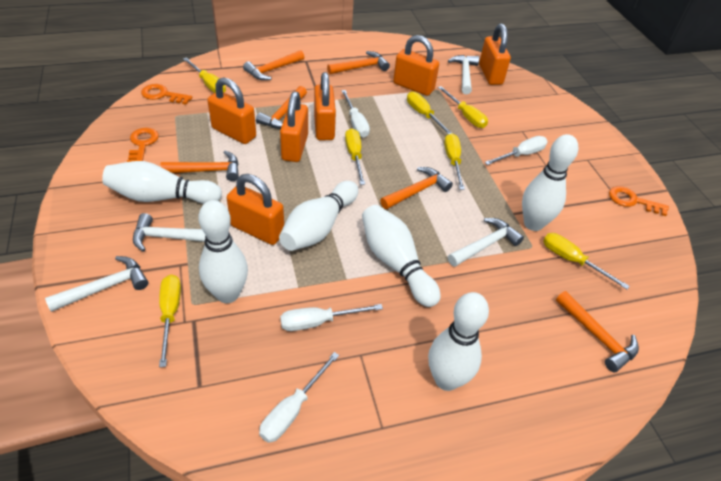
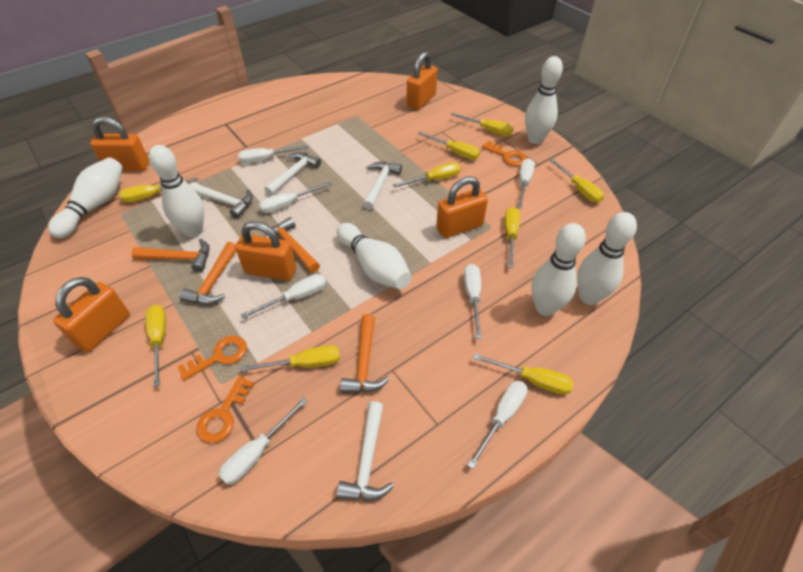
orange hammer: [160,151,239,181] [243,50,304,80] [256,86,307,129] [327,51,390,75] [380,167,453,209] [556,291,639,372] = 6 -> [131,239,210,272] [179,242,236,304] [264,217,320,273] [340,314,390,393] = 4
orange padlock: [207,77,256,144] [227,174,284,245] [280,91,308,162] [314,72,336,140] [393,35,439,96] [479,24,511,85] = 6 -> [53,277,130,352] [90,117,149,171] [235,221,296,281] [407,51,437,110] [436,176,488,238] = 5
white screwdriver: [259,352,339,443] [280,304,383,331] [341,90,370,138] [485,136,548,165] = 4 -> [219,397,308,485] [238,145,309,164] [241,274,326,319] [259,182,332,213] [464,264,482,339] [467,381,528,469] [517,158,535,209] = 7
yellow screwdriver: [159,275,181,367] [183,57,226,93] [345,128,365,185] [407,91,453,134] [438,86,488,128] [444,133,465,190] [543,233,630,289] = 7 -> [119,178,198,203] [146,305,166,387] [240,345,340,372] [393,162,461,188] [418,132,480,160] [451,113,514,136] [473,353,573,395] [505,207,520,268] [549,158,604,203] = 9

